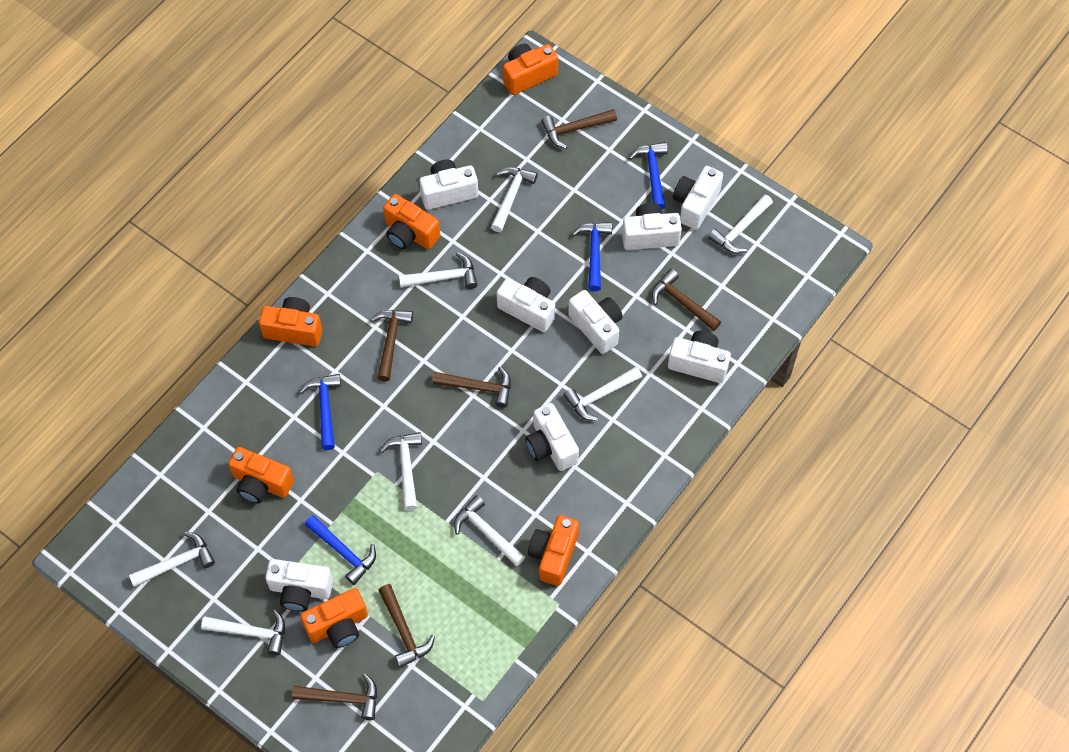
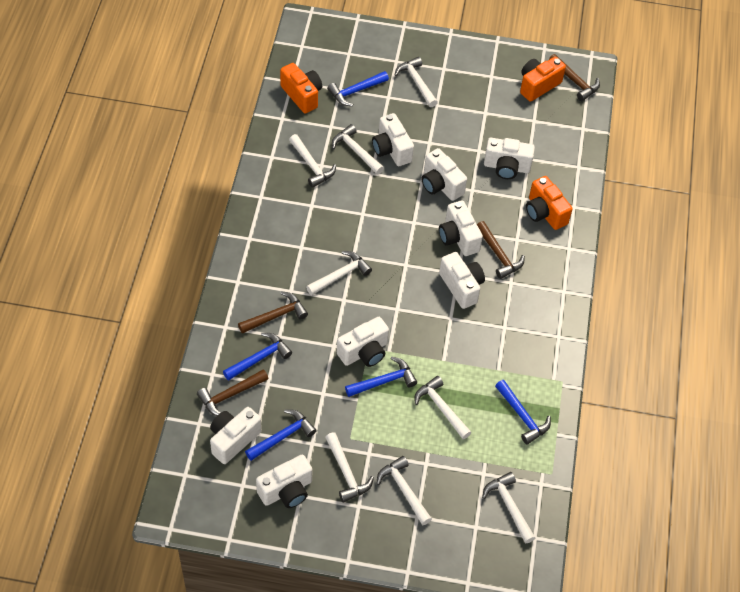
blue hammer: [299,374,341,450] [305,515,376,585] [572,222,612,291] [629,142,668,210] = 4 -> [223,333,292,381] [245,409,317,461] [327,71,389,106] [345,356,417,397] [495,380,551,445] = 5
brown hammer: [292,674,377,720] [370,310,413,381] [378,584,435,668] [432,366,511,408] [541,109,617,149] [652,269,721,331] = 6 -> [197,369,268,416] [238,291,308,334] [477,221,525,279] [549,54,600,101] = 4
orange camera: [228,447,294,504] [259,297,322,347] [300,588,368,648] [383,194,440,249] [503,44,558,95] [528,515,579,586] = 6 -> [280,63,322,114] [520,57,566,102] [526,176,573,230] = 3

